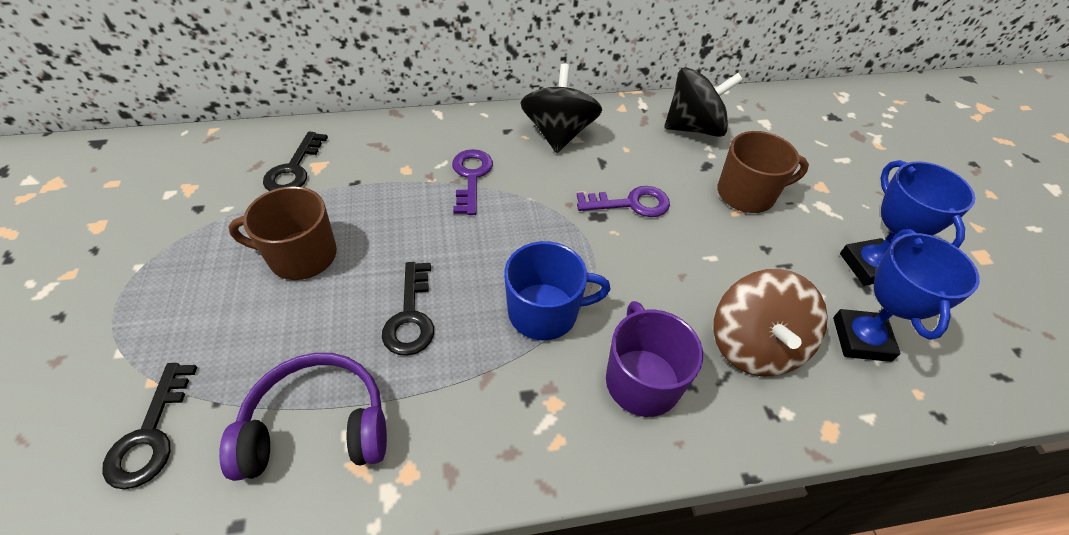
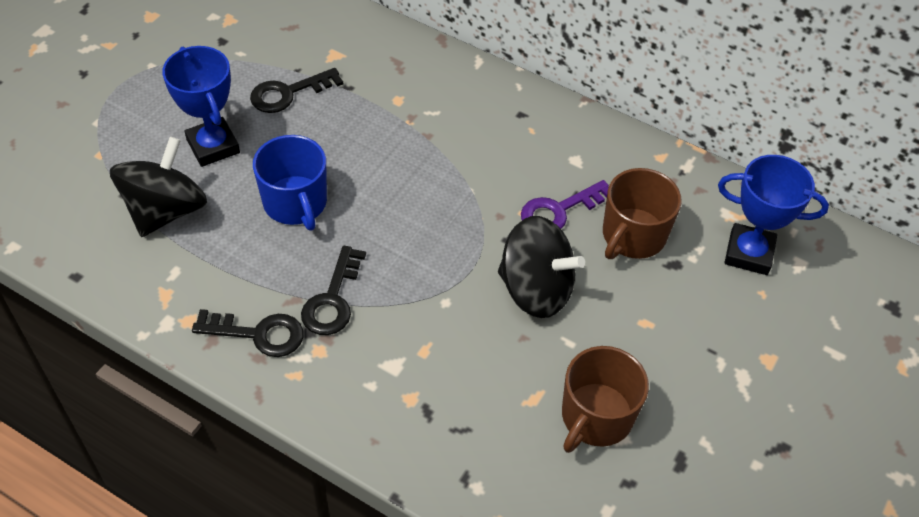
brown spinning top: [714,269,828,376] = 1 -> none = 0
purple headphones: [219,353,387,481] = 1 -> none = 0
purple key: [452,149,493,215] [577,186,670,217] = 2 -> [521,180,609,229] = 1
purple mug: [606,301,703,417] = 1 -> none = 0

